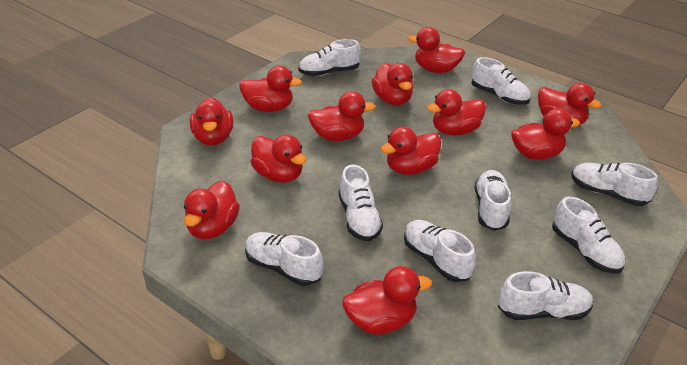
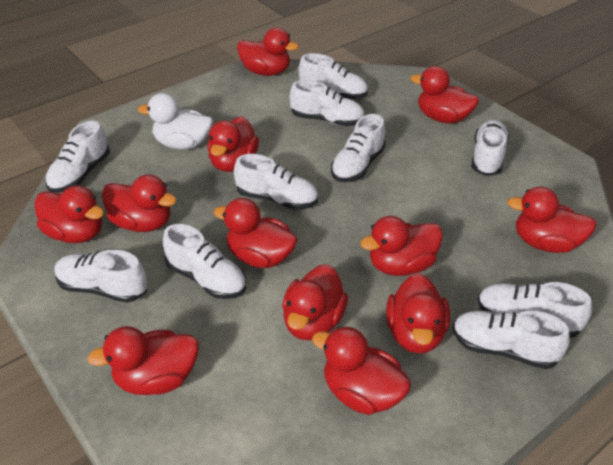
white duck: none = 0 -> [138,93,213,150] = 1
white shoe: [245,232,323,286] [298,39,361,76] [338,165,383,241] [404,220,476,282] [472,57,531,105] [475,170,511,231] [498,271,593,320] [552,196,625,274] [572,163,658,206] = 9 -> [45,121,110,193] [54,250,147,303] [163,224,246,299] [234,154,318,210] [290,80,365,126] [298,53,368,99] [331,114,386,182] [453,311,570,369] [471,120,509,176] [477,282,592,338] = 10

